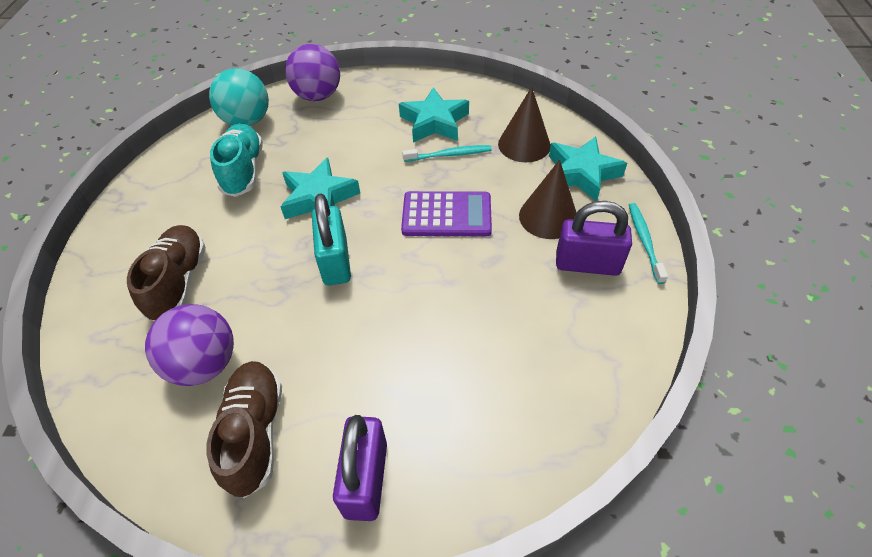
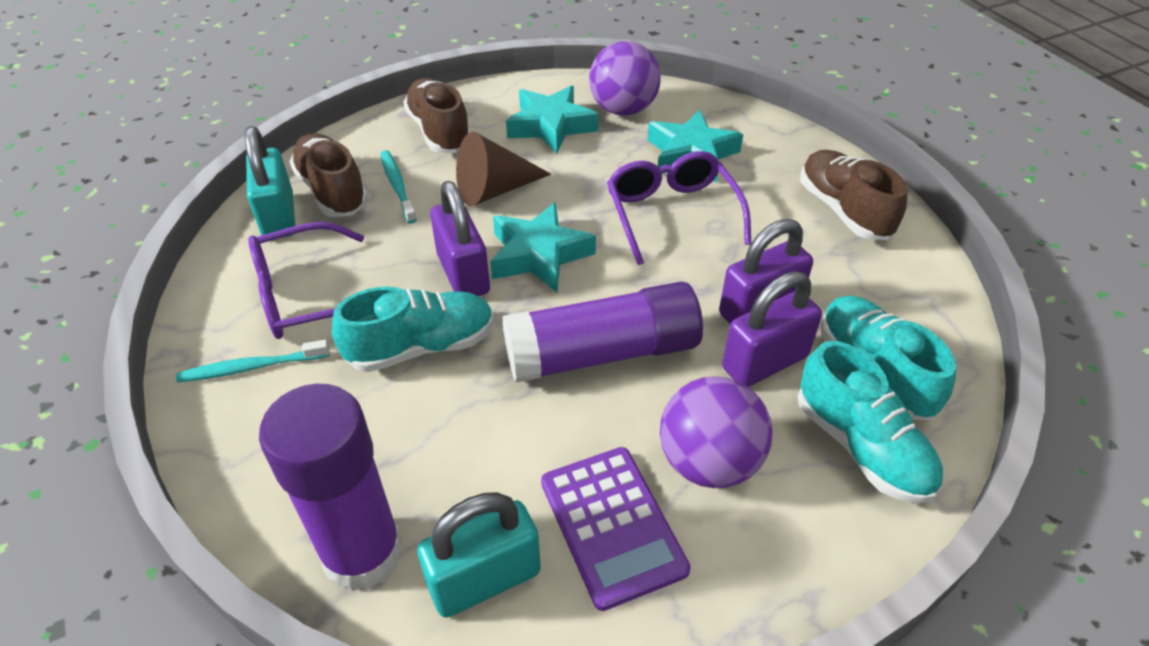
brown cone: [498,87,551,162] [519,160,577,239] = 2 -> [456,132,551,206] = 1
brown shoe: [127,225,206,321] [206,361,282,498] = 2 -> [289,133,368,217] [403,78,470,153] [801,150,907,240] = 3
purple glasses: none = 0 -> [248,222,364,339] [607,151,751,265] = 2
purple glue stick: none = 0 -> [259,384,402,591] [502,282,703,383] = 2
purple padlock: [333,415,387,521] [556,201,632,276] = 2 -> [430,181,490,296] [719,219,813,324] [722,271,822,387] = 3
turquoise ball: [209,68,269,126] = 1 -> none = 0
turquoise padlock: [312,193,351,286] = 1 -> [245,126,295,238] [417,492,541,618] = 2
turquoise shoe: [210,123,263,197] = 1 -> [332,286,494,372] [797,341,943,504] [821,295,956,420] = 3

